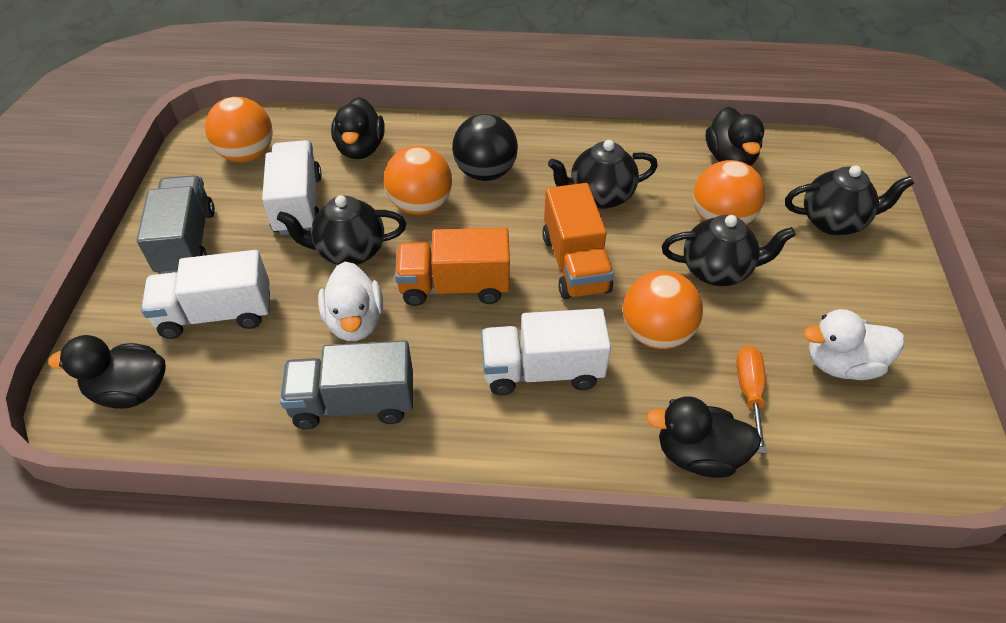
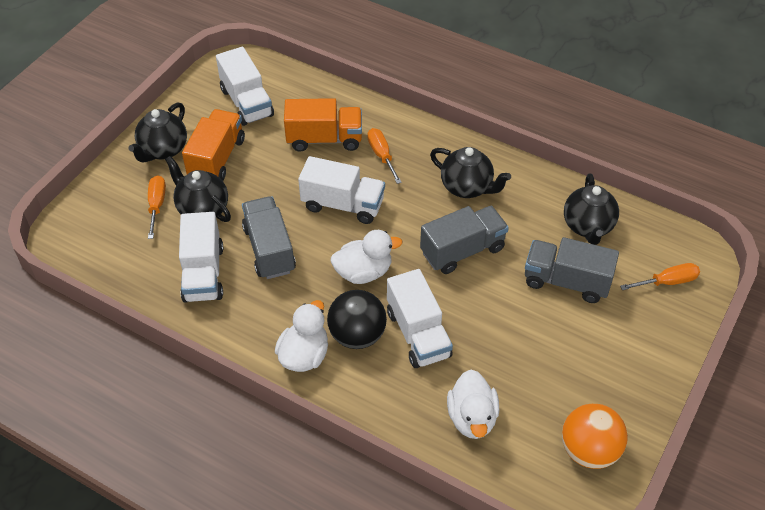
black duck: [48,335,166,409] [331,97,384,159] [646,396,762,478] [706,107,764,166] = 4 -> none = 0
grey truck: [137,175,215,274] [280,340,413,429] = 2 -> [242,196,296,279] [420,206,509,274] [525,237,619,303] = 3
orange ball: [205,97,273,162] [384,146,452,215] [623,271,703,349] [693,160,765,225] = 4 -> [562,404,628,469] = 1
orange screwdriver: [736,346,767,454] = 1 -> [148,175,166,239] [367,128,402,184] [620,263,700,290] = 3
white duck: [318,262,383,341] [804,309,904,380] = 2 -> [275,300,328,372] [330,230,402,284] [447,370,499,439] = 3
white truck: [141,250,270,339] [262,140,322,235] [481,308,611,395] = 3 -> [179,212,223,303] [216,47,274,126] [298,156,385,224] [387,269,453,368] = 4

